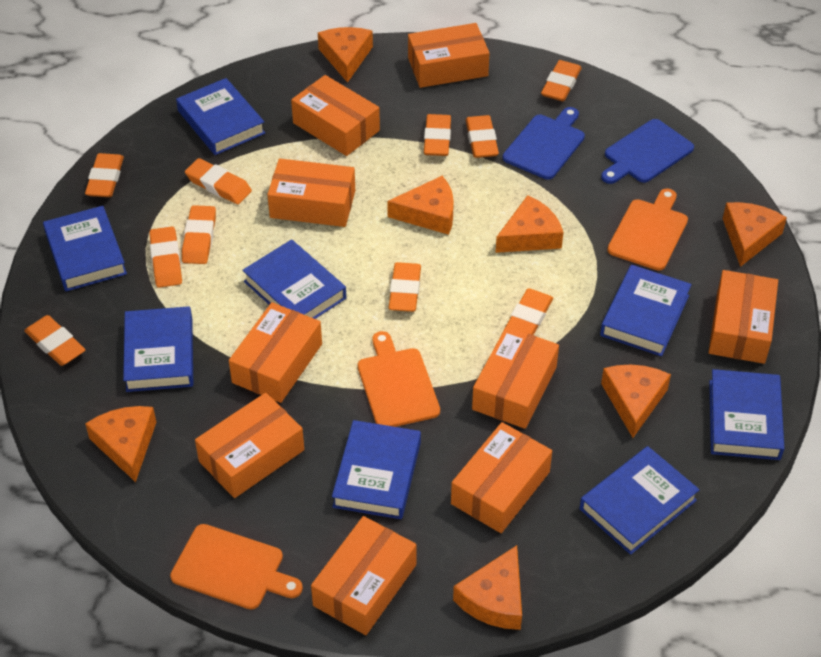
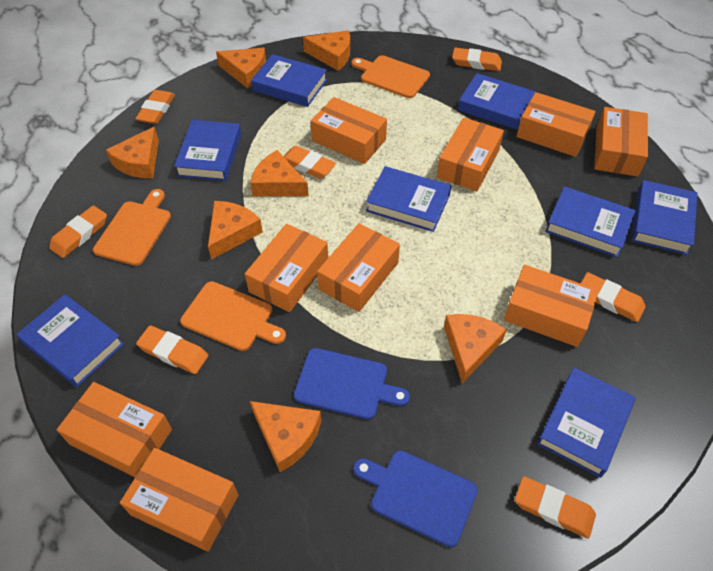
orange eraser: [24,315,86,366] [85,153,124,197] [149,227,182,288] [182,205,216,264] [185,158,252,204] [388,262,421,312] [424,114,451,156] [466,115,499,158] [504,288,553,335] [541,60,582,101] = 10 -> [49,205,107,258] [135,90,175,124] [136,325,208,374] [284,146,336,179] [452,48,502,71] [515,476,596,539] [581,272,646,322] = 7

